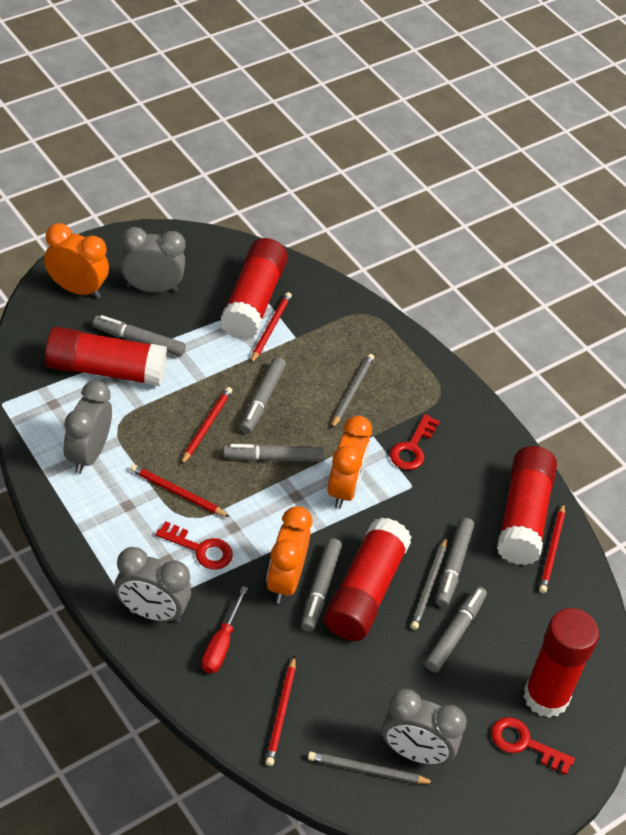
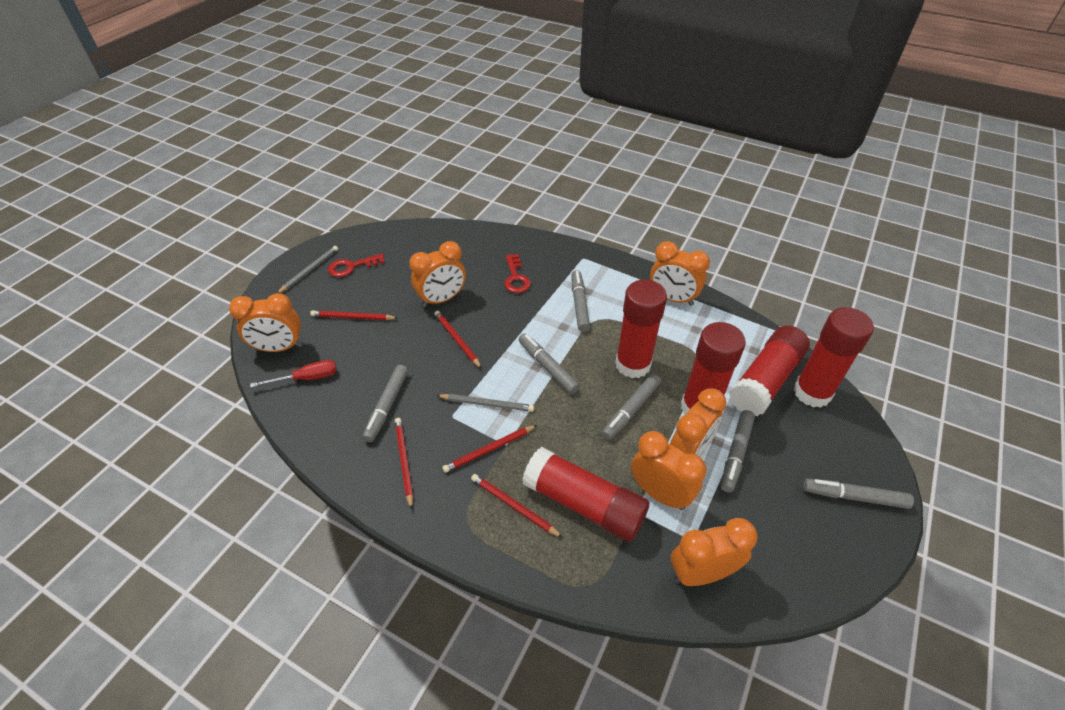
grey clock: [63,380,112,474] [115,547,191,623] [120,227,185,293] [382,689,467,765] = 4 -> none = 0
grey pencil: [308,752,435,784] [331,354,374,429] [411,537,447,630] = 3 -> [277,246,338,293] [436,394,534,412] = 2
orange clock: [44,223,109,298] [266,506,312,603] [328,415,372,509] = 3 -> [229,293,302,352] [409,241,466,307] [631,431,706,510] [650,241,710,306] [670,388,727,457] [671,518,758,586] = 6
red key: [156,521,233,570] [390,414,440,470] [491,717,575,775] = 3 -> [328,253,385,277] [504,254,531,293] = 2

